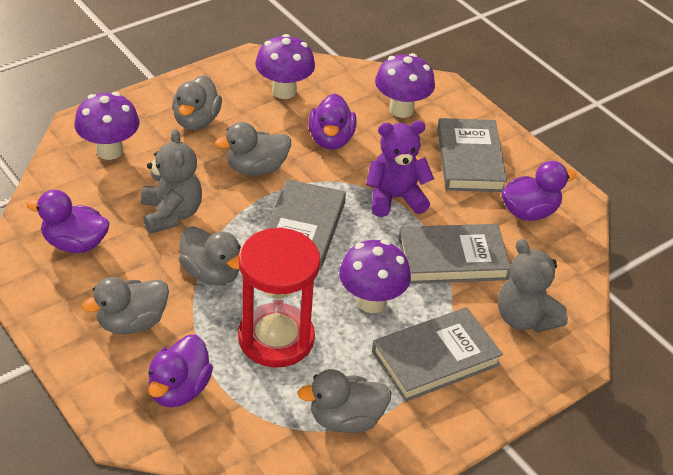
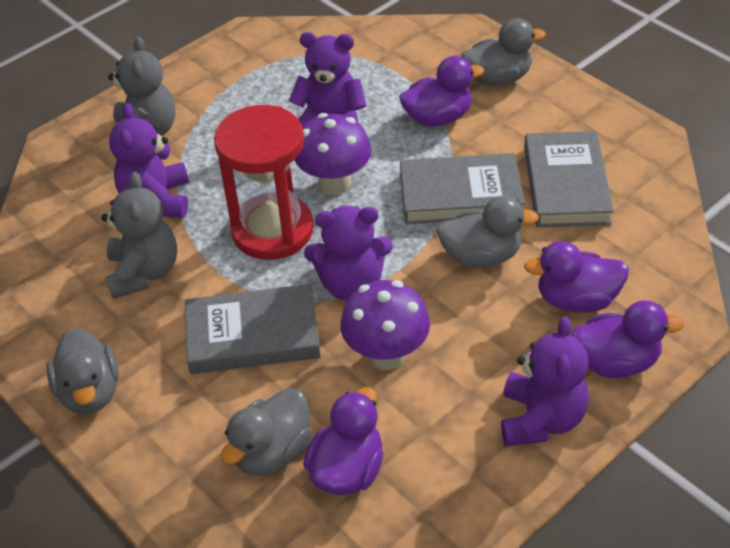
grey book: [266,179,346,270] [372,307,503,402] [398,224,511,284] [437,118,507,192] = 4 -> [185,284,321,374] [400,153,525,225] [524,131,614,227] = 3
grey duck: [82,277,169,334] [172,75,222,130] [179,226,241,286] [215,122,291,176] [297,369,392,433] = 5 -> [46,328,119,414] [221,388,312,475] [437,196,539,268] [461,18,546,86] = 4
purple mushroom: [74,92,139,160] [256,34,315,99] [339,240,411,313] [375,53,435,118] = 4 -> [294,113,371,195] [340,280,430,370] = 2
purple teddy bear: [366,121,434,217] = 1 -> [109,103,189,218] [289,32,366,127] [304,206,393,301] [501,317,589,446] = 4

